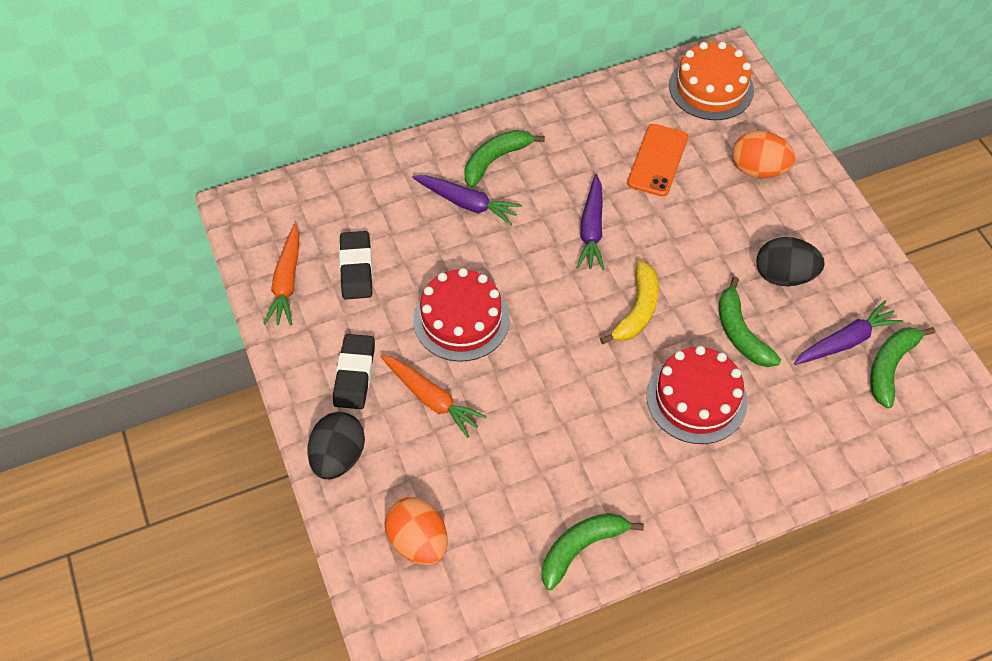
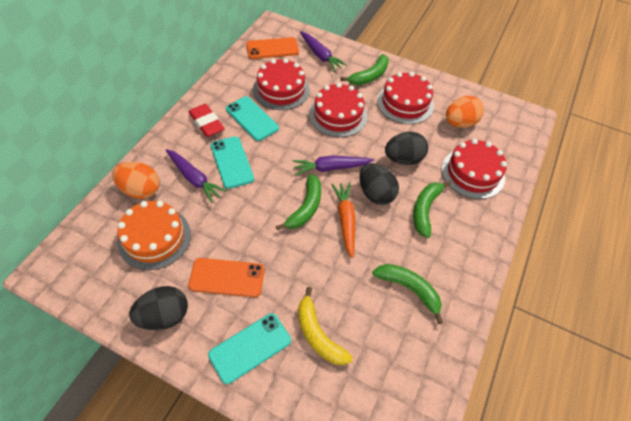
black egg: [307,412,365,479] [756,237,825,286] = 2 -> [129,286,188,330] [359,163,399,205] [385,132,428,165] = 3
black eraser: [333,334,375,409] [339,231,373,300] = 2 -> none = 0
orange carrot: [263,224,299,326] [380,354,487,438] = 2 -> [331,183,356,258] = 1
orange phone: [627,124,688,197] = 1 -> [188,258,265,297] [246,37,299,59] = 2
red cake: [413,268,510,362] [647,346,748,444] = 2 -> [253,58,310,110] [309,83,367,137] [377,72,434,124] [442,139,507,199] = 4
red eraser: none = 0 -> [189,104,225,137] = 1
turquoise phone: none = 0 -> [208,313,291,384] [211,136,254,189] [226,96,279,141] = 3

